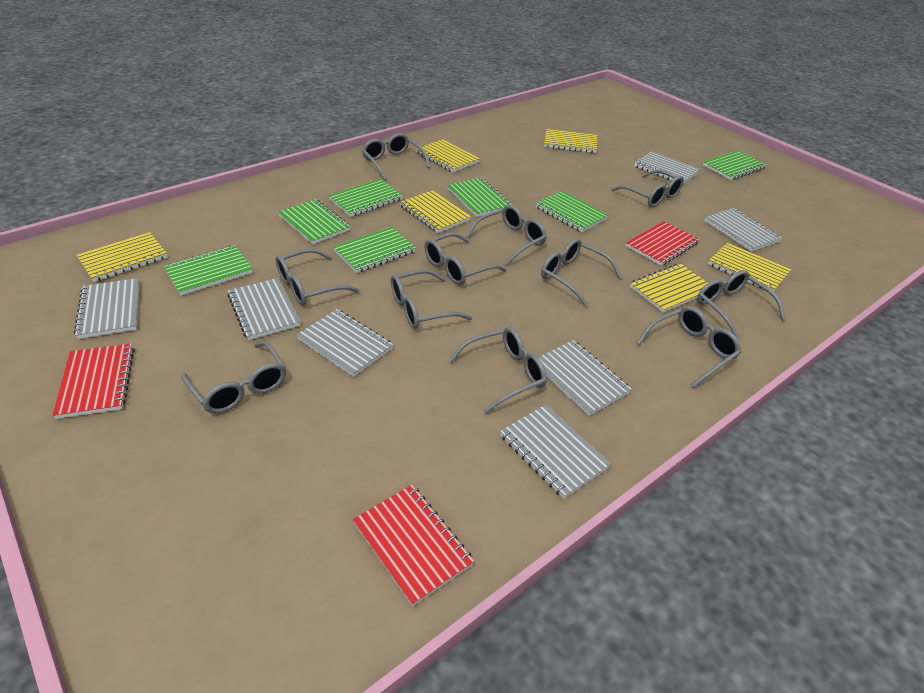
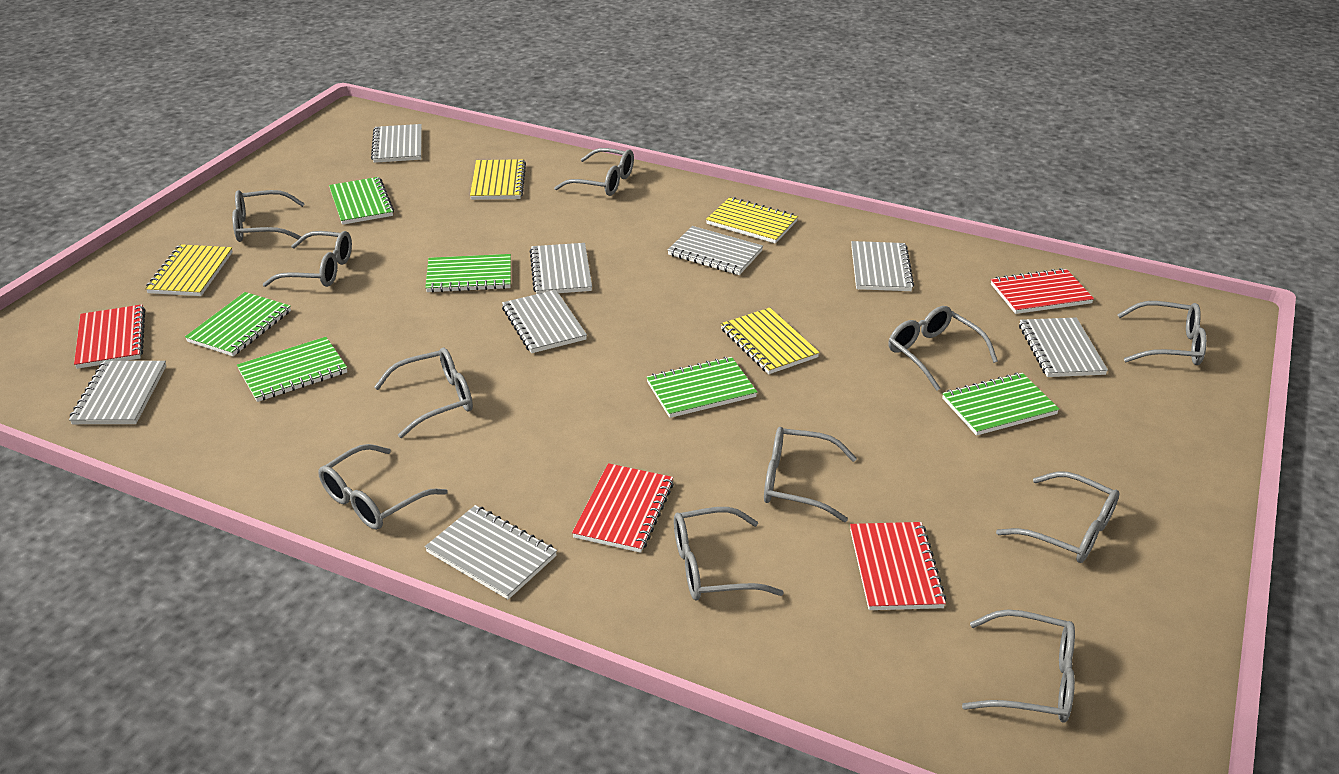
green notebook: [164,245,253,296] [278,199,351,244] [329,179,403,217] [333,227,416,273] [447,178,512,217] [535,191,609,232] [703,151,766,180] = 7 -> [185,292,291,356] [237,337,347,402] [329,177,394,225] [425,254,511,293] [647,357,757,418] [942,373,1059,436] = 6
grey notebook: [74,278,139,339] [227,278,301,340] [296,309,393,377] [500,404,611,499] [538,340,632,416] [634,151,700,185] [704,208,782,252] = 7 -> [69,361,166,424] [371,124,422,163] [425,505,557,599] [502,290,587,353] [530,243,592,294] [667,226,763,275] [851,241,914,291] [1019,317,1108,377] = 8
red notebook: [52,343,134,419] [353,485,474,606] [626,221,700,266] = 3 -> [74,304,145,369] [572,463,674,553] [850,522,947,610] [991,268,1094,314] = 4
yellow notebook: [77,232,168,282] [400,190,471,233] [416,139,480,172] [544,129,597,153] [629,263,708,313] [708,243,791,292] = 6 -> [145,244,233,296] [470,159,526,200] [706,197,798,244] [721,308,820,374] = 4

